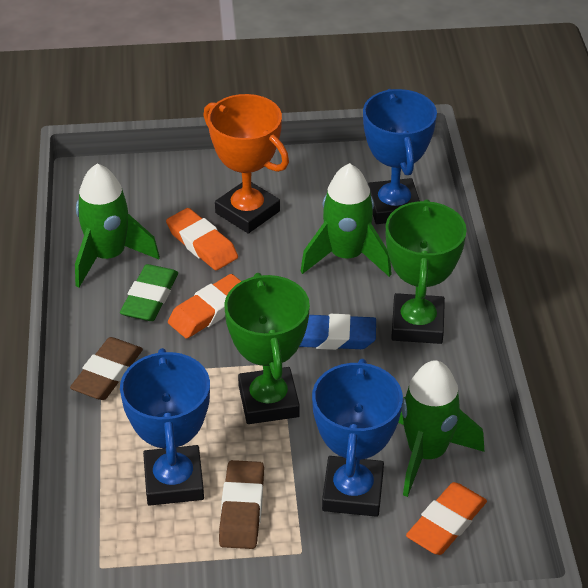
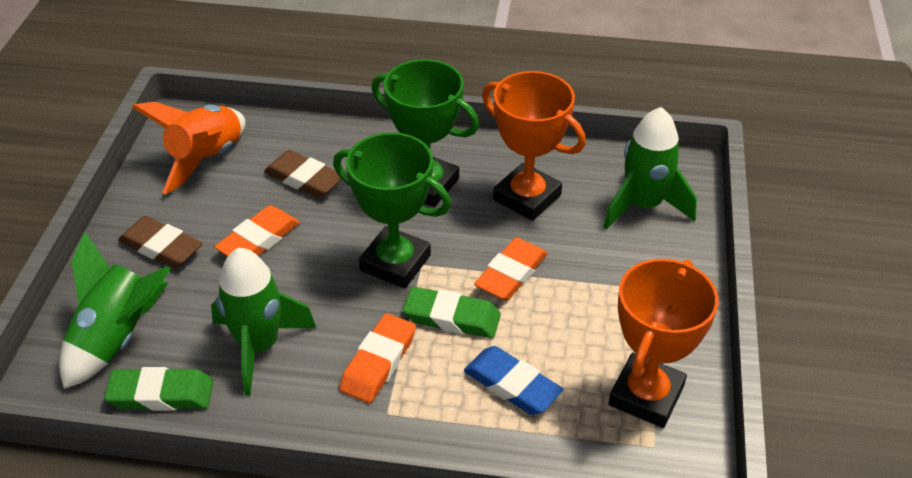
blue trophy: [120,348,210,506] [312,359,403,517] [363,89,437,224] = 3 -> none = 0
green eraser: [120,264,178,321] = 1 -> [104,367,213,411] [403,287,501,338] = 2
orange rocket: none = 0 -> [132,102,246,194] = 1
orange trophy: [203,94,289,234] = 1 -> [482,71,586,221] [608,259,719,428] = 2

